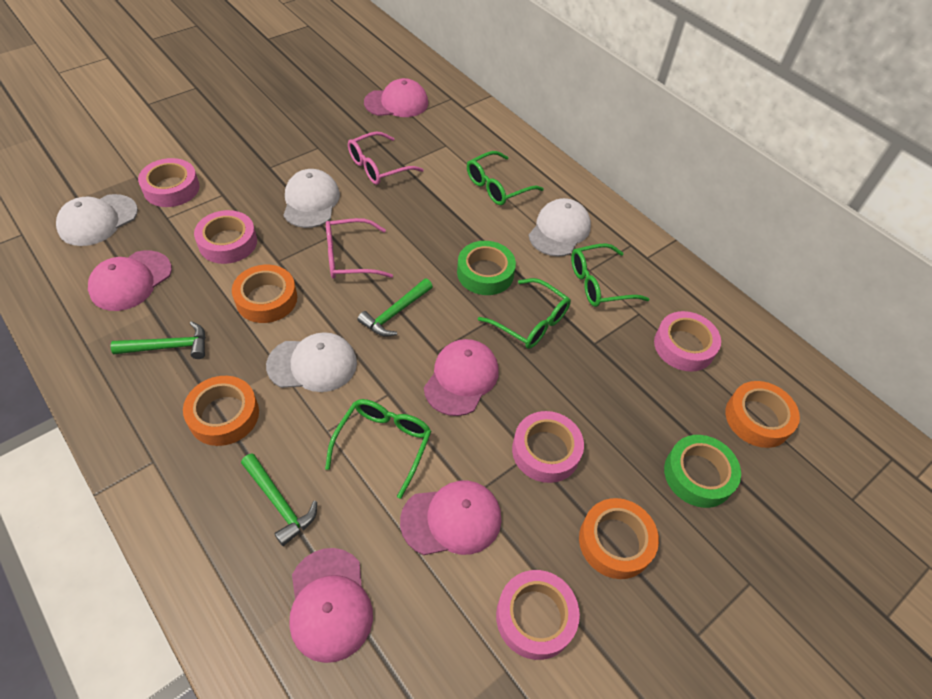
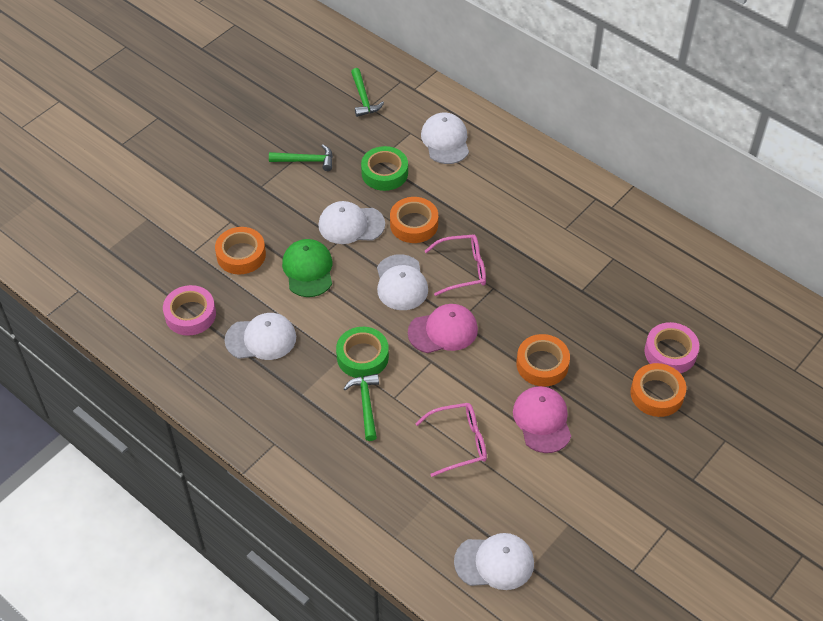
green cap: none = 0 -> [282,239,332,297] = 1
green glasses: [325,399,432,499] [467,151,544,205] [478,278,571,349] [571,243,649,307] = 4 -> none = 0
pink cap: [88,250,172,311] [289,548,373,663] [364,78,428,117] [400,480,501,555] [424,339,499,416] = 5 -> [408,304,478,353] [513,386,571,453] = 2
pink tape: [138,158,200,207] [194,210,257,264] [496,570,580,660] [512,411,584,483] [654,311,721,372] = 5 -> [163,285,216,336] [645,322,699,373] = 2
white cap: [56,194,138,246] [266,332,357,392] [283,169,340,228] [529,198,591,257] = 4 -> [225,313,296,360] [318,201,385,244] [377,254,428,310] [421,112,469,164] [454,533,534,590] = 5

